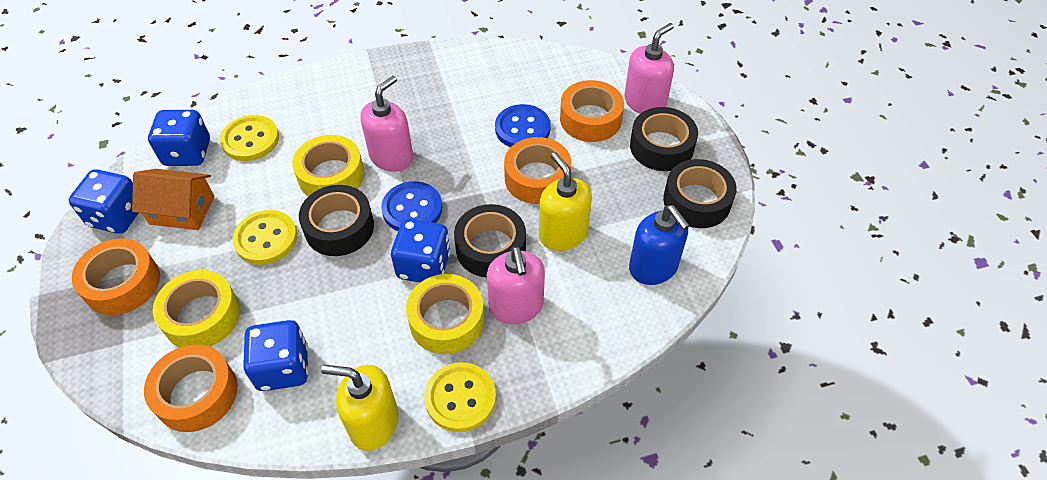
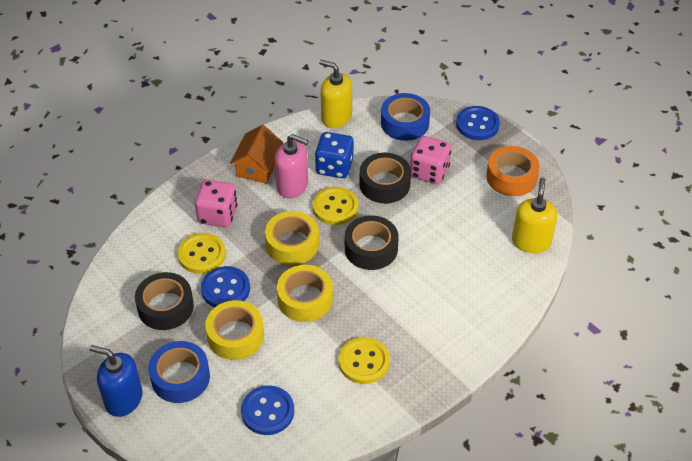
black tape: [299,185,374,256] [454,204,526,278] [630,107,698,171] [663,159,737,228] = 4 -> [135,272,194,330] [345,216,399,270] [359,153,411,203] = 3
blue button: [381,181,442,231] [495,104,551,147] = 2 -> [201,266,250,307] [241,386,294,435] [456,106,500,140] = 3
blue dice: [69,169,138,234] [148,110,210,166] [243,320,309,391] [391,219,451,282] = 4 -> [315,132,354,178] = 1
blue tape: none = 0 -> [148,341,210,403] [381,93,430,141] = 2
orange tape: [72,238,160,315] [144,344,238,432] [504,137,571,204] [560,80,624,142] = 4 -> [486,146,540,196] = 1
pink dice: none = 0 -> [195,180,237,227] [410,136,451,184] = 2
pink soap dispenser: [360,76,413,172] [487,246,545,324] [624,23,674,114] = 3 -> [275,134,309,198] = 1

